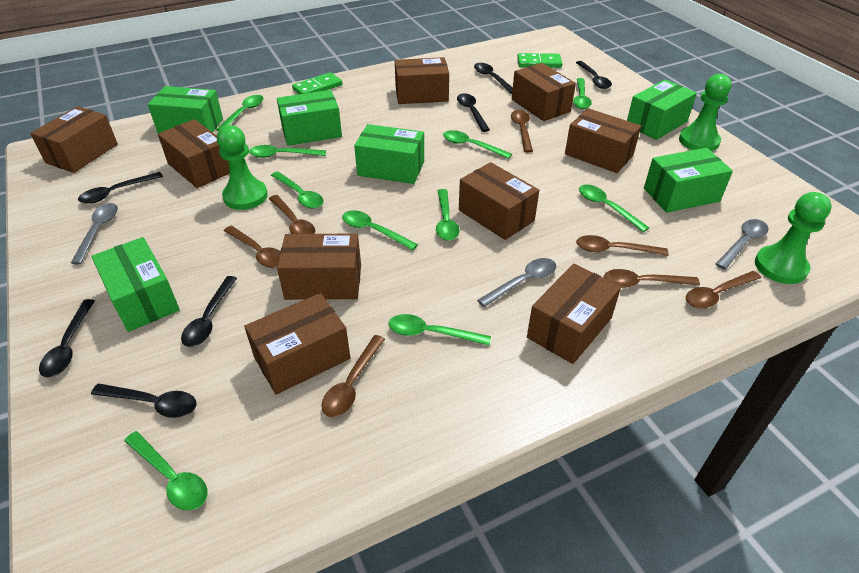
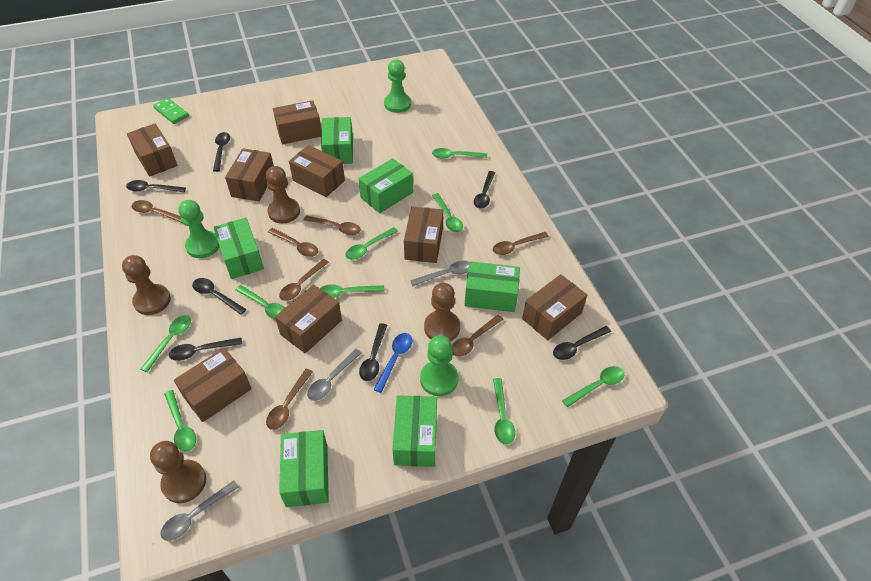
blue spoon: none = 0 -> [374,333,412,393] = 1
brown box: [30,106,118,173] [158,119,230,188] [244,293,350,395] [277,233,361,300] [395,57,449,104] [459,162,539,240] [512,63,576,121] [527,263,621,364] [565,108,641,173] = 9 -> [127,124,178,177] [174,348,252,422] [225,148,274,201] [273,100,321,144] [275,284,342,353] [289,145,345,197] [404,206,443,263] [522,274,587,340] = 8
brown pawn: none = 0 -> [122,255,171,315] [150,441,206,503] [266,166,300,223] [424,283,460,341] = 4
green domino: [292,72,342,94] [517,53,563,68] = 2 -> [153,98,189,124] = 1
green spoon: [124,431,208,510] [216,95,263,131] [249,145,326,158] [271,171,323,209] [342,210,418,251] [388,314,491,346] [436,189,460,241] [443,130,512,159] [573,78,592,109] [579,185,649,232] = 10 -> [141,315,191,372] [164,390,196,452] [235,285,285,320] [320,284,385,298] [346,227,398,260] [432,148,487,159] [432,193,463,232] [493,378,515,444] [562,366,624,407] = 9

